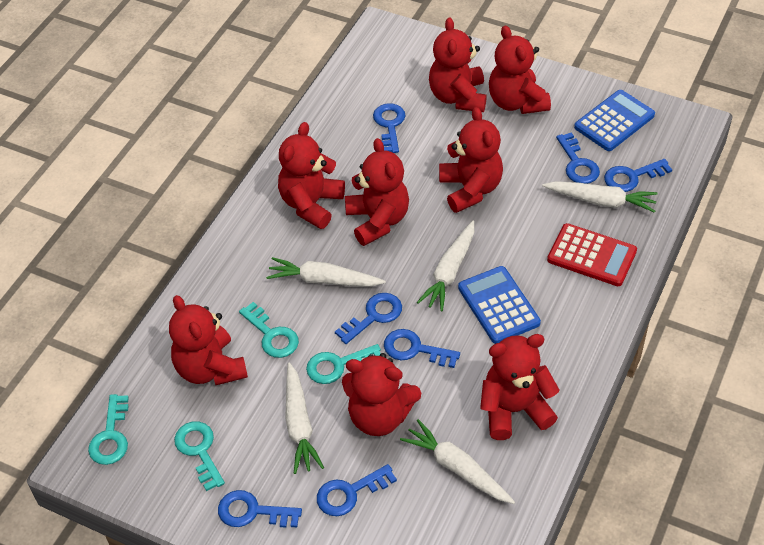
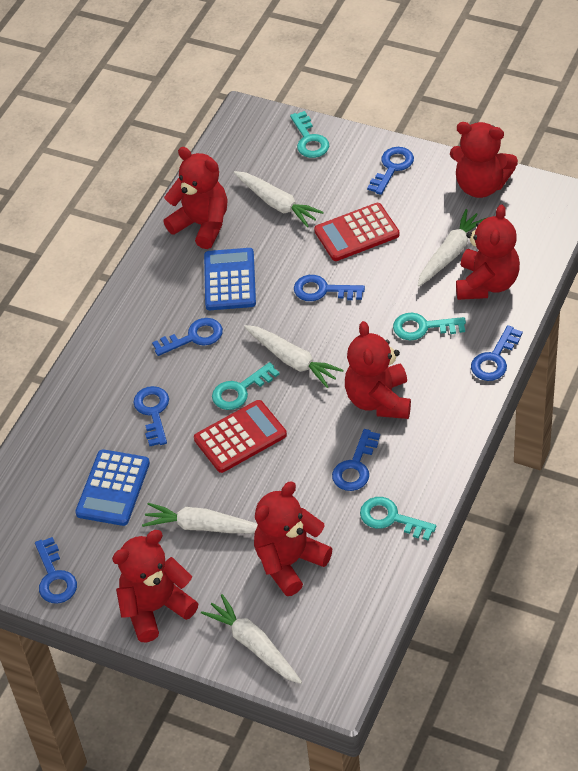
red calculator: [547,223,637,286] = 1 -> [194,400,287,473] [314,203,400,261] = 2
red teddy bear: [169,295,248,386] [278,122,345,229] [342,353,421,436] [345,138,409,246] [429,17,487,112] [439,107,503,213] [480,334,560,440] [489,25,551,114] = 8 -> [112,530,199,643] [164,147,228,249] [254,481,332,596] [345,321,411,419] [450,122,518,198] [456,204,520,300] = 6

